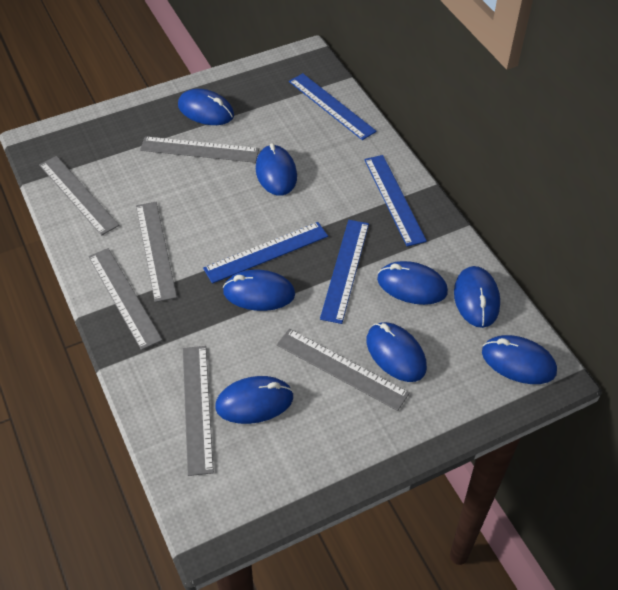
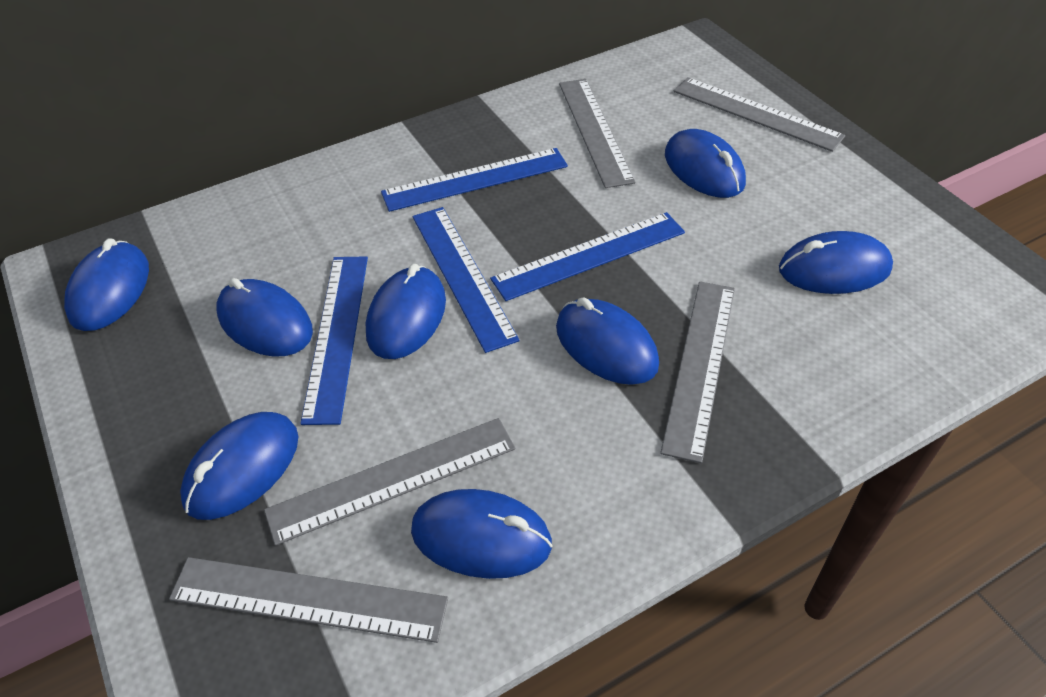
grey ruler: [39,156,119,236] [88,248,163,350] [136,202,177,302] [140,136,259,163] [183,346,214,476] [277,329,410,411] = 6 -> [169,557,448,643] [264,418,515,546] [559,79,635,188] [660,281,735,463] [674,77,845,152] = 5

